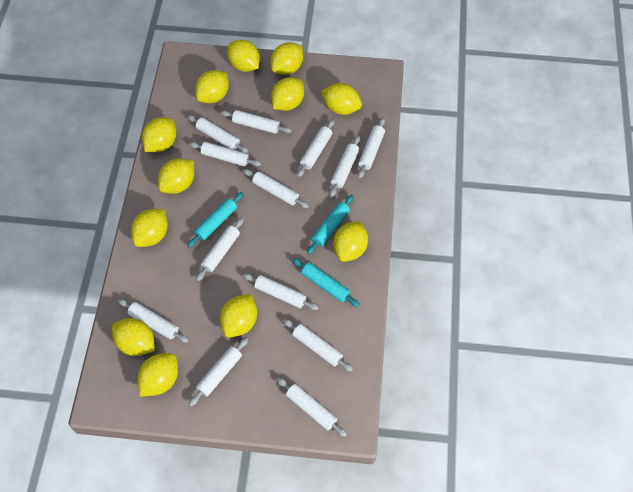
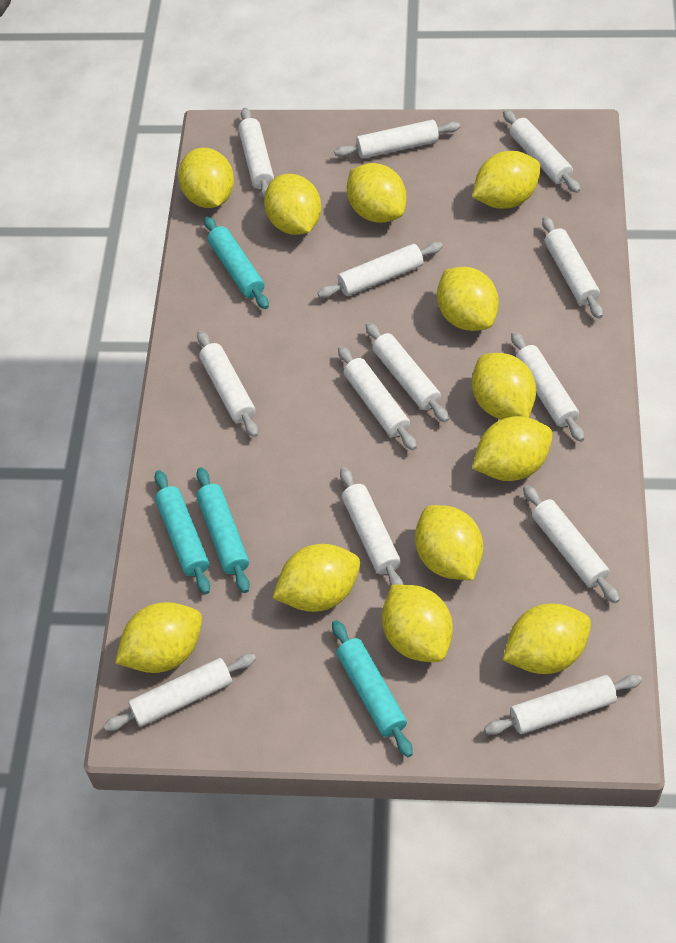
turquoise rolling pin: [187,192,244,248] [292,258,360,307] [307,195,354,254] = 3 -> [155,470,210,594] [196,467,250,593] [204,217,269,309] [332,620,413,757] = 4

